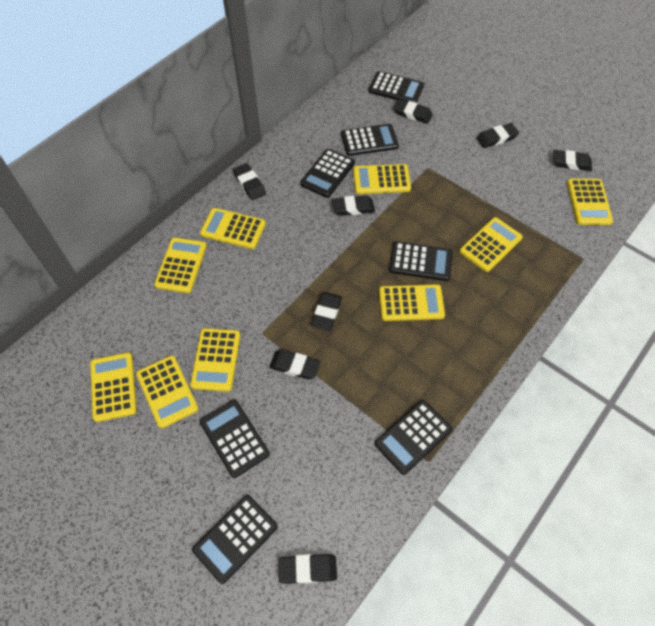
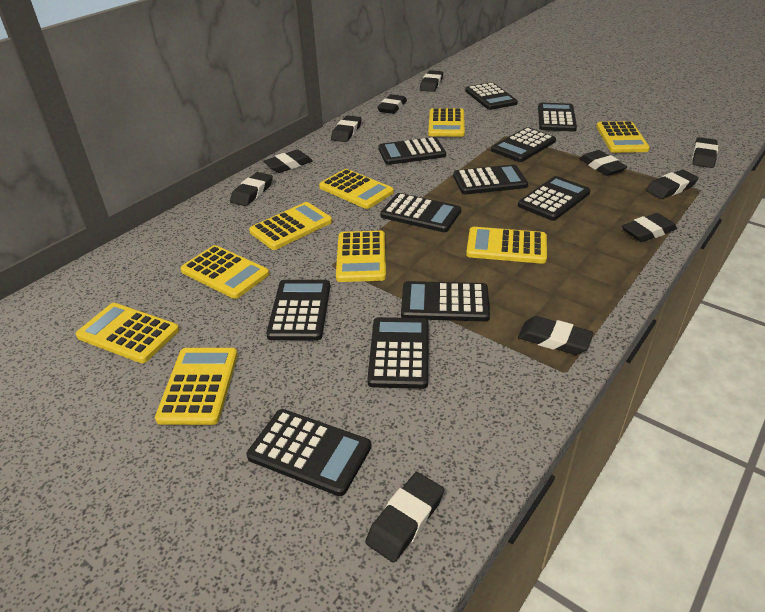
black calculator: [192,495,278,584] [200,400,270,478] [300,149,355,198] [341,124,399,156] [368,71,424,103] [375,400,452,475] [389,241,453,281] = 7 -> [247,409,371,496] [266,280,330,341] [367,317,429,389] [378,137,446,165] [380,193,461,232] [401,281,490,321] [453,164,528,195] [465,82,518,110] [491,127,556,162] [518,176,590,221] [538,103,577,131] = 11
black eraser: [233,163,266,200] [269,350,321,379] [278,554,337,584] [311,292,342,331] [332,196,375,216] [393,99,433,124] [476,123,519,148] [553,150,592,171] = 8 -> [230,172,273,206] [263,150,313,173] [331,115,362,142] [365,472,444,563] [377,94,407,114] [420,70,443,92] [518,316,593,355] [579,150,627,176] [622,213,677,242] [646,170,699,199] [692,137,718,168] = 11

